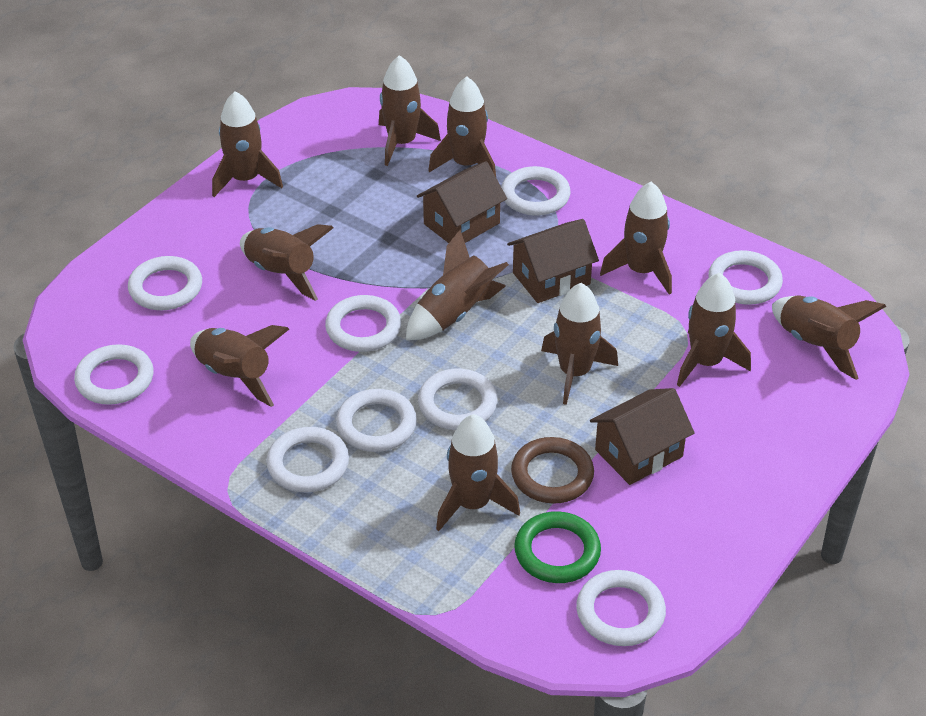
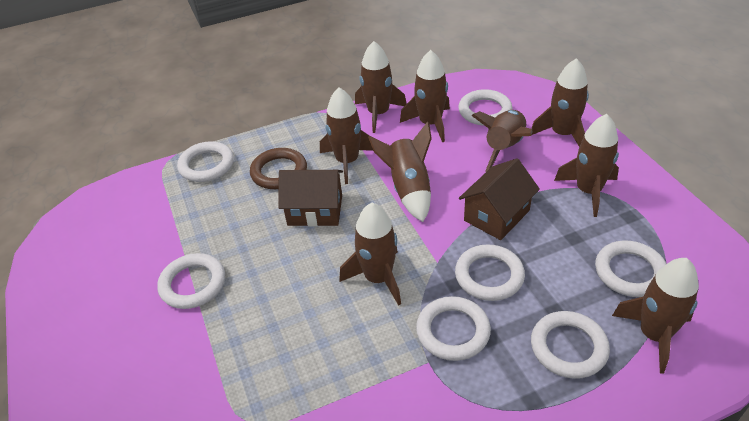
brown house: [417,161,507,243] [507,219,599,303] [590,388,694,485] = 3 -> [278,170,343,226] [459,159,540,240] = 2
brown rocket: [190,325,289,407] [212,91,283,197] [240,224,333,301] [379,55,441,166] [406,230,509,340] [428,76,496,177] [436,414,520,531] [541,283,618,405] [600,182,672,295] [677,273,751,387] [772,295,886,380] = 11 -> [320,88,373,184] [339,203,401,306] [355,41,407,133] [368,122,432,222] [400,50,450,142] [472,110,533,172] [531,58,589,147] [554,114,619,217] [612,258,699,374] = 9
green ring: [514,511,601,583] = 1 -> none = 0
white ring: [74,344,154,405] [128,256,202,310] [266,427,349,492] [325,295,401,352] [336,389,417,452] [418,369,498,430] [501,166,571,216] [576,570,666,646] [708,250,783,305] = 9 -> [157,253,225,309] [177,141,234,182] [416,296,491,361] [455,245,525,301] [458,89,512,126] [531,311,610,379] [595,240,667,297] = 7

